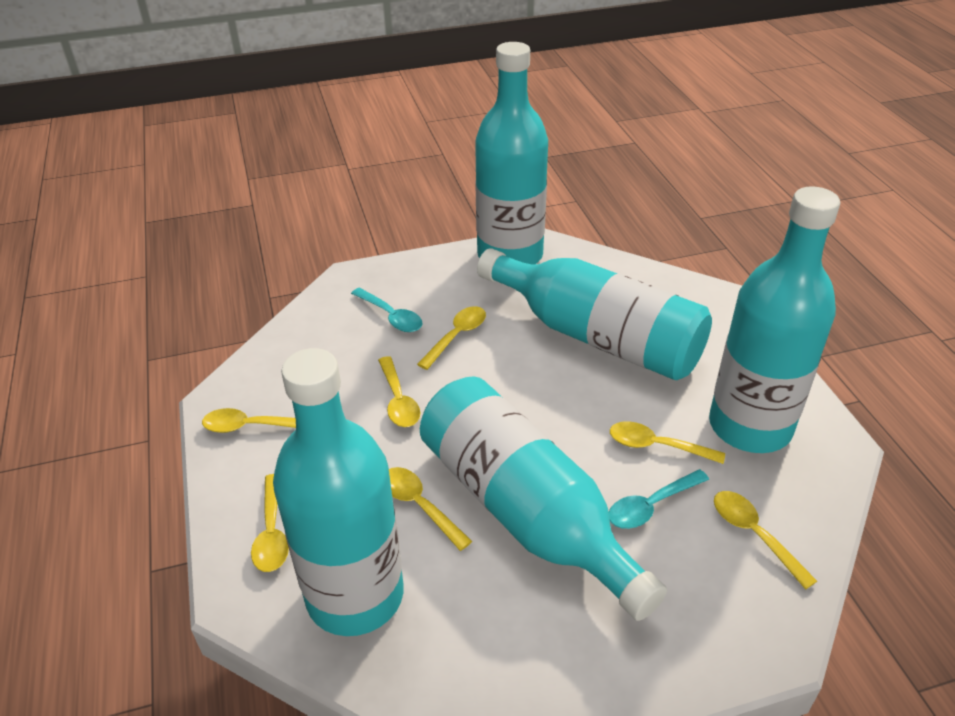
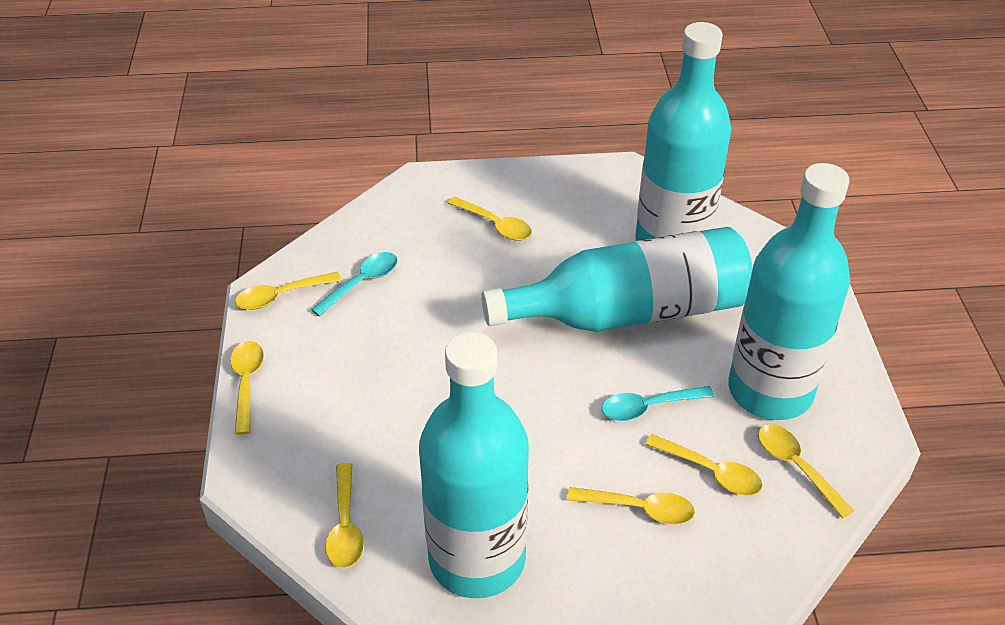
turquoise bottle: [273,348,403,636] [420,376,667,621] [475,42,548,264] [477,248,712,380] [709,186,840,453] = 5 -> [419,332,529,598] [481,227,753,332] [635,22,732,241] [728,163,850,420] = 4

